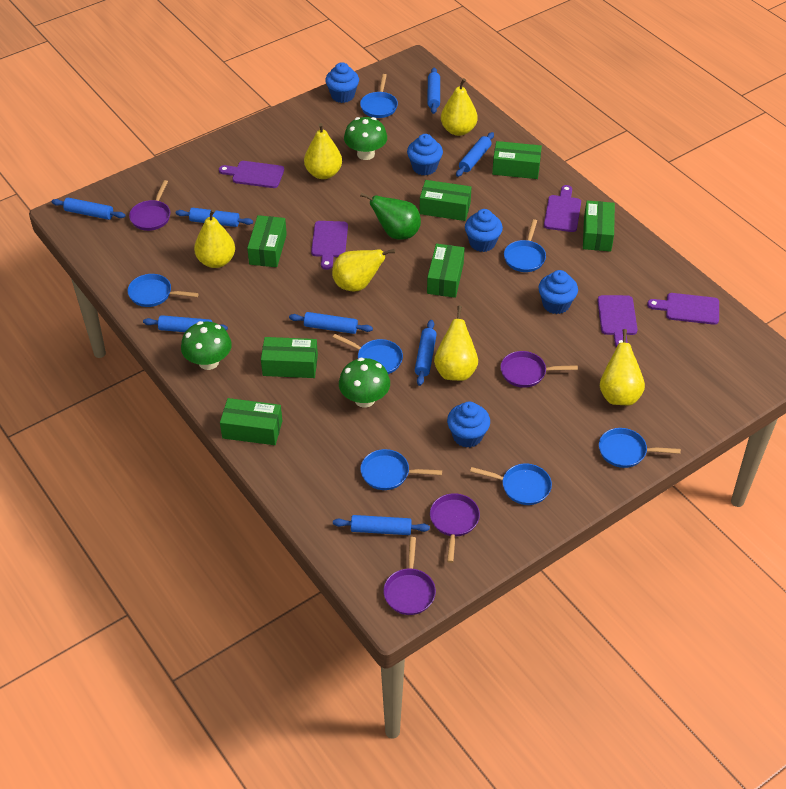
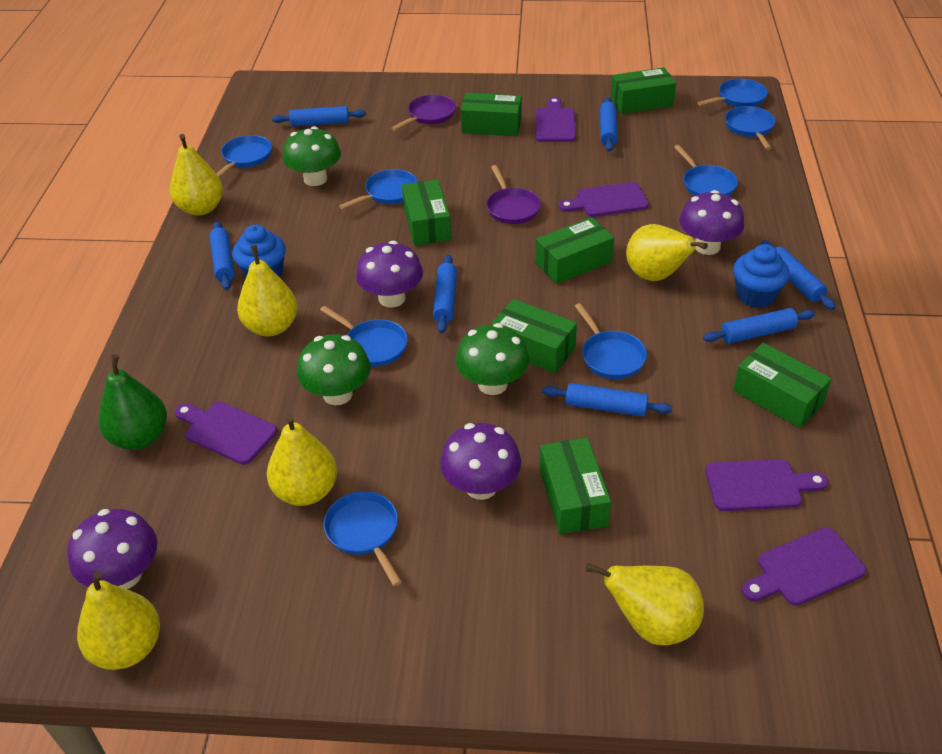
blue cupcake: [325,62,359,103] [407,134,443,176] [447,402,490,448] [465,209,503,252] [538,270,578,314] = 5 -> [233,225,286,278] [733,244,790,308] = 2
blue pan: [128,274,199,307] [332,334,403,374] [360,74,398,118] [360,449,442,490] [470,464,552,505] [504,219,546,272] [599,428,681,468] = 7 -> [216,135,272,178] [320,306,408,366] [323,491,402,586] [339,169,418,209] [575,303,647,379] [674,145,738,196] [697,79,768,107] [725,106,775,150] = 8
blue rolling pin: [52,198,125,220] [143,315,228,332] [176,208,253,227] [289,312,373,334] [333,515,430,535] [415,320,437,386] [427,67,440,114] [456,132,494,177] = 8 -> [209,221,235,290] [272,106,366,126] [433,255,457,333] [542,383,672,417] [600,97,618,152] [703,308,815,344] [761,240,836,310] = 7
purple mushroom: none = 0 -> [67,509,157,589] [356,241,423,308] [440,423,521,500] [679,190,744,255] = 4
purple pan: [129,180,170,231] [383,537,436,615] [430,493,480,563] [500,351,578,388] = 4 -> [391,95,456,131] [486,165,541,224] = 2

